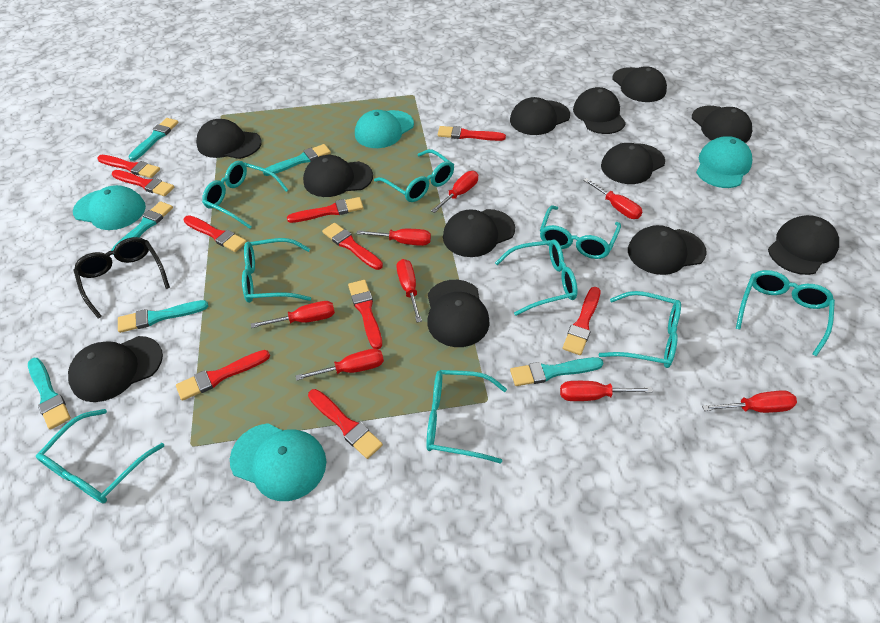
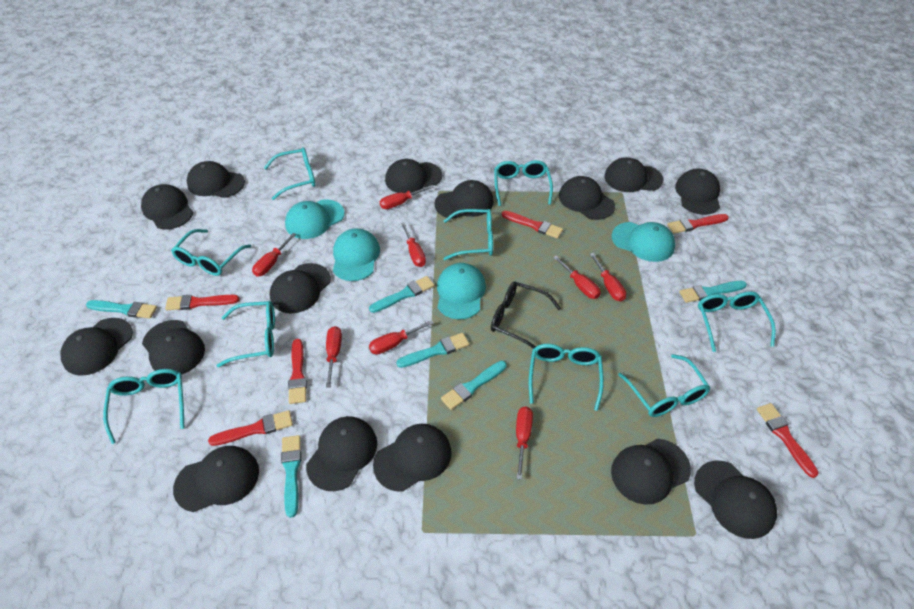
black cap: [68,336,163,402] [196,119,262,159] [303,155,373,197] [428,280,490,347] [443,209,515,257] [510,97,570,135] [573,87,626,134] [601,143,665,184] [612,66,667,102] [628,225,707,275] [692,106,752,143] [768,215,839,275] = 12 -> [61,318,133,376] [141,184,193,229] [142,320,205,375] [173,446,259,512] [187,161,245,198] [270,263,331,313] [306,416,377,491] [373,424,452,492] [385,159,442,193] [434,180,494,219] [559,176,615,220] [604,157,663,192] [611,439,691,505] [675,169,720,215] [694,460,777,539] = 15
red brush: [97,155,160,178] [112,170,174,196] [176,350,270,401] [184,215,247,252] [287,197,363,223] [308,389,383,459] [322,223,383,270] [348,280,382,349] [438,126,506,141] [563,287,600,355] = 10 -> [165,295,240,310] [208,410,293,446] [288,339,307,404] [502,211,563,239] [667,214,729,234] [757,403,819,478] = 6

